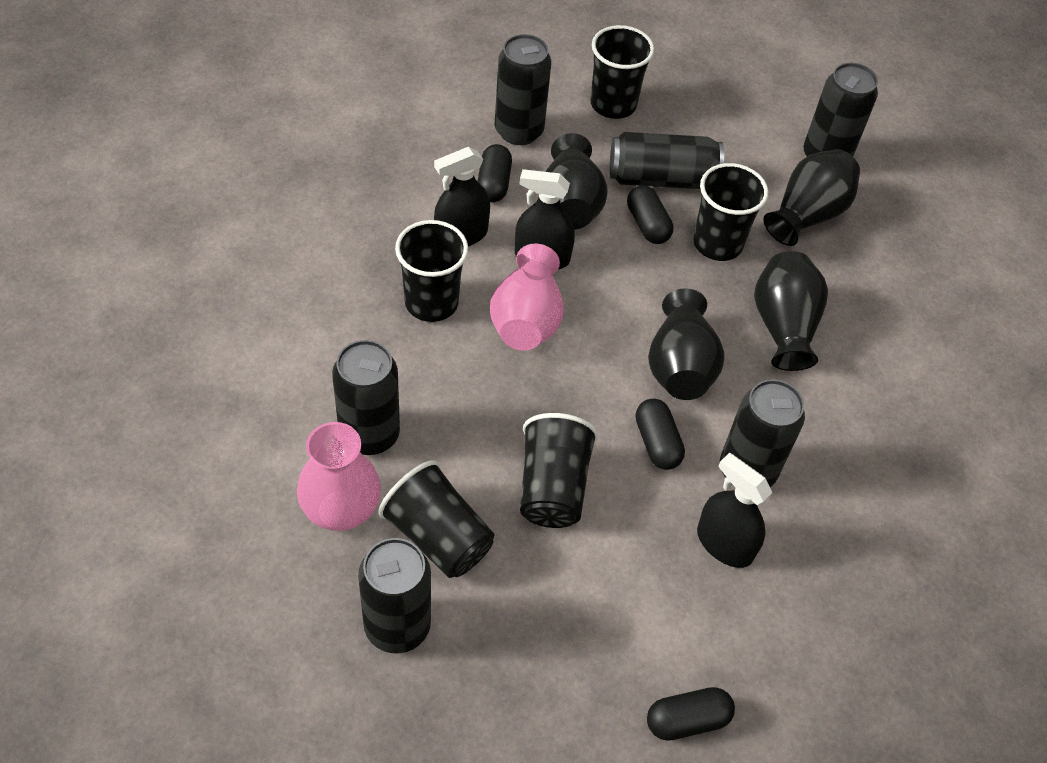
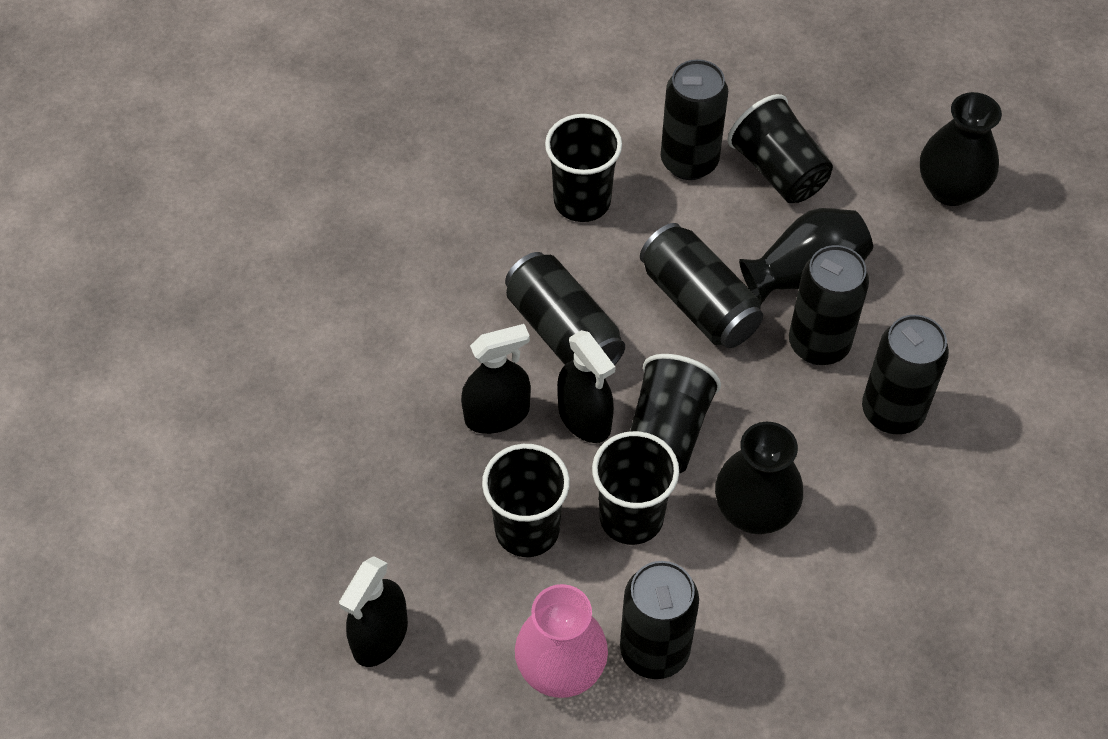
black capsule: [478,144,512,202] [627,185,673,244] [636,398,685,470] [647,687,735,741] = 4 -> none = 0
black vase: [545,133,608,230] [648,288,725,400] [754,251,828,371] [763,149,860,246] = 4 -> [715,422,803,534] [739,208,873,304] [920,92,1002,206] = 3
pink vase: [297,422,381,531] [490,244,564,350] = 2 -> [515,584,608,698] = 1

